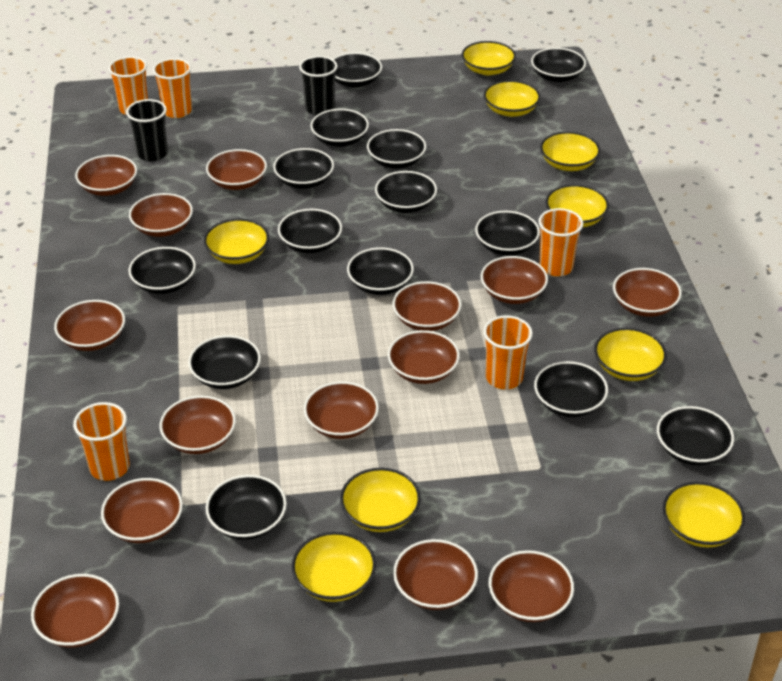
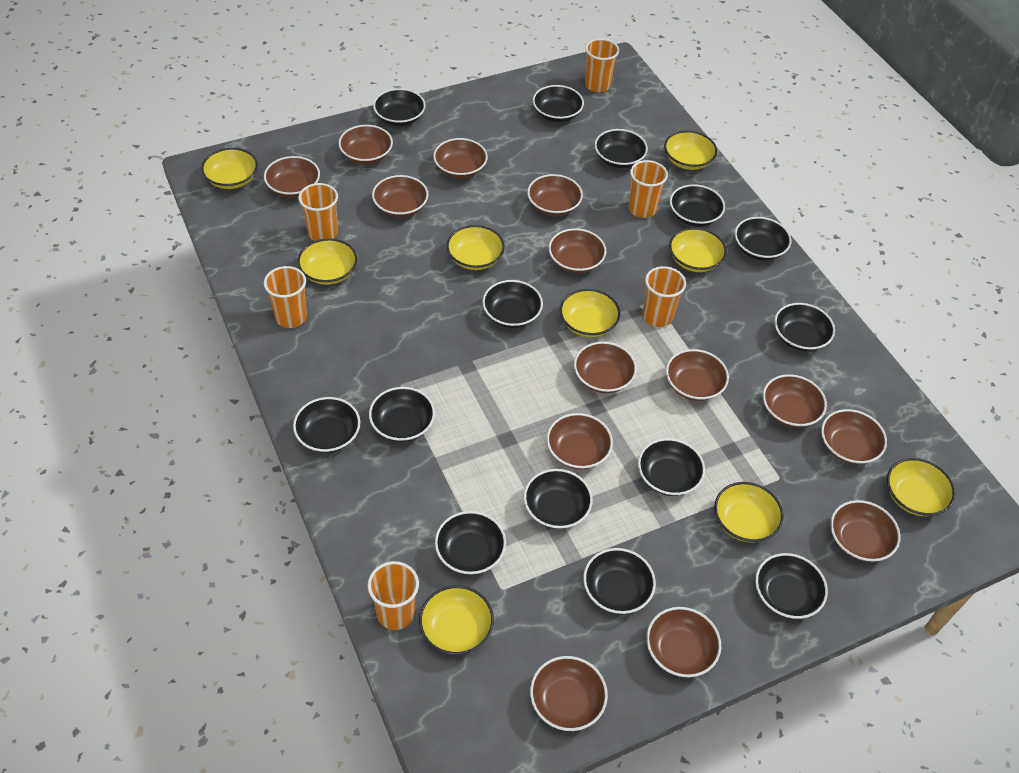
black cup: [126,99,168,161] [299,56,338,115] = 2 -> none = 0
orange cup: [73,402,130,481] [108,56,148,115] [153,58,192,118] [483,315,533,389] [538,208,583,276] = 5 -> [264,266,307,328] [298,183,338,241] [368,561,419,630] [585,38,619,92] [628,160,668,218] [643,266,686,327] = 6

